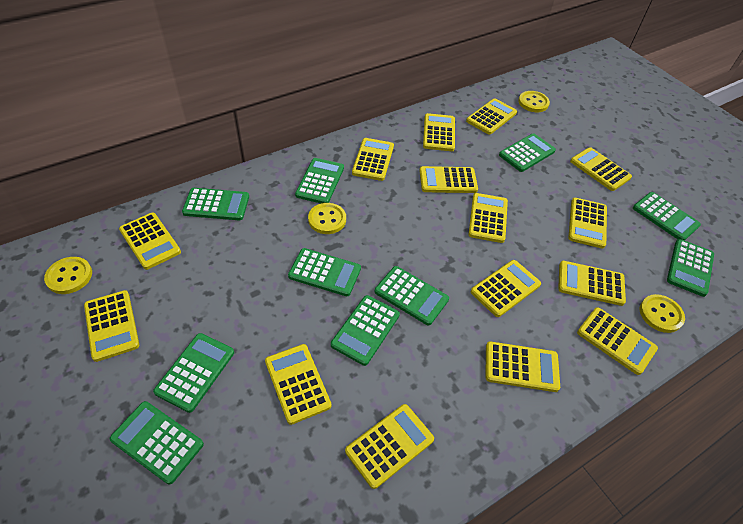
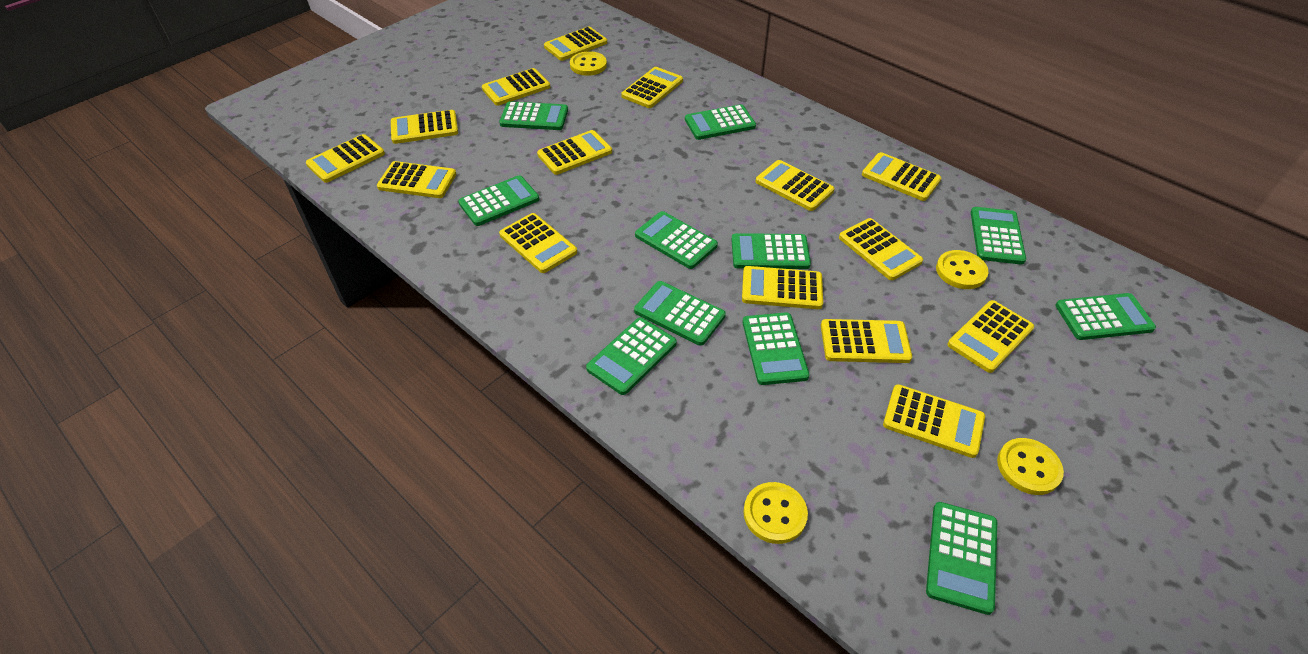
green calculator: [110,401,204,485] [153,333,234,413] [182,188,249,220] [288,248,361,296] [295,158,344,203] [331,295,400,366] [375,266,449,325] [499,133,556,172] [633,192,701,240] [667,239,714,297] = 10 -> [458,175,539,226] [499,101,568,130] [586,317,677,395] [634,281,726,346] [635,211,718,269] [685,104,756,140] [731,233,811,269] [743,312,810,385] [926,502,997,615] [971,207,1026,265] [1055,293,1156,340] = 11

